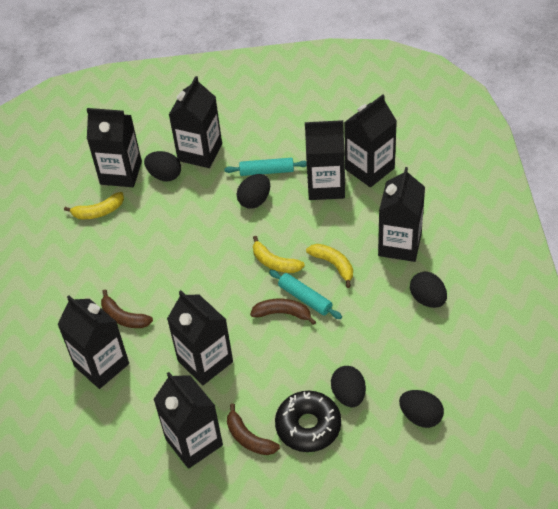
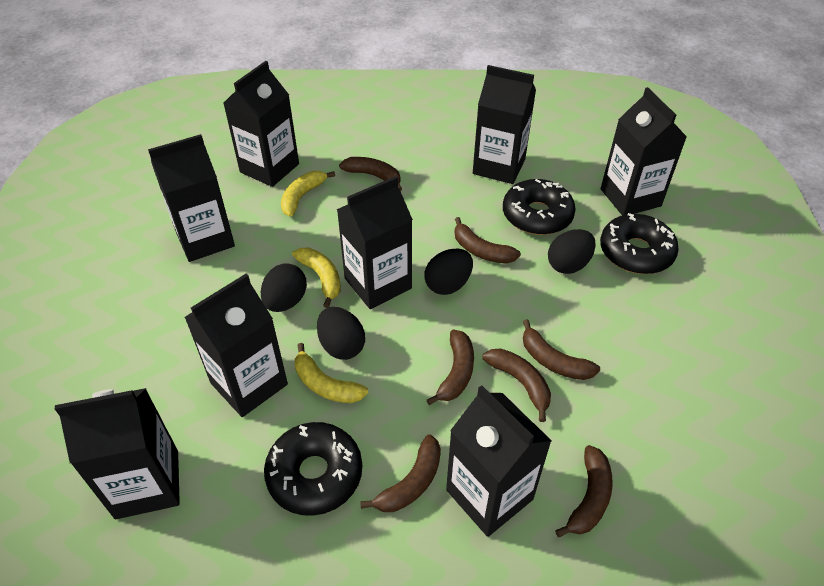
black donut: [275,391,341,452] = 1 -> [264,422,362,516] [503,179,576,235] [600,213,679,274] = 3
black egg: [144,151,181,182] [237,174,270,209] [331,366,366,407] [399,390,444,428] [410,271,447,308] = 5 -> [261,263,307,312] [317,307,365,360] [425,248,473,295] [548,229,596,274] = 4
brown banana: [101,289,153,328] [227,403,280,455] [250,299,316,325] = 3 -> [339,157,402,191] [360,434,441,512] [427,330,474,405] [455,217,521,264] [482,348,551,422] [523,319,600,380] [555,445,613,538] = 7
turquoise rolling pin: [224,158,307,176] [269,270,342,319] = 2 -> none = 0

